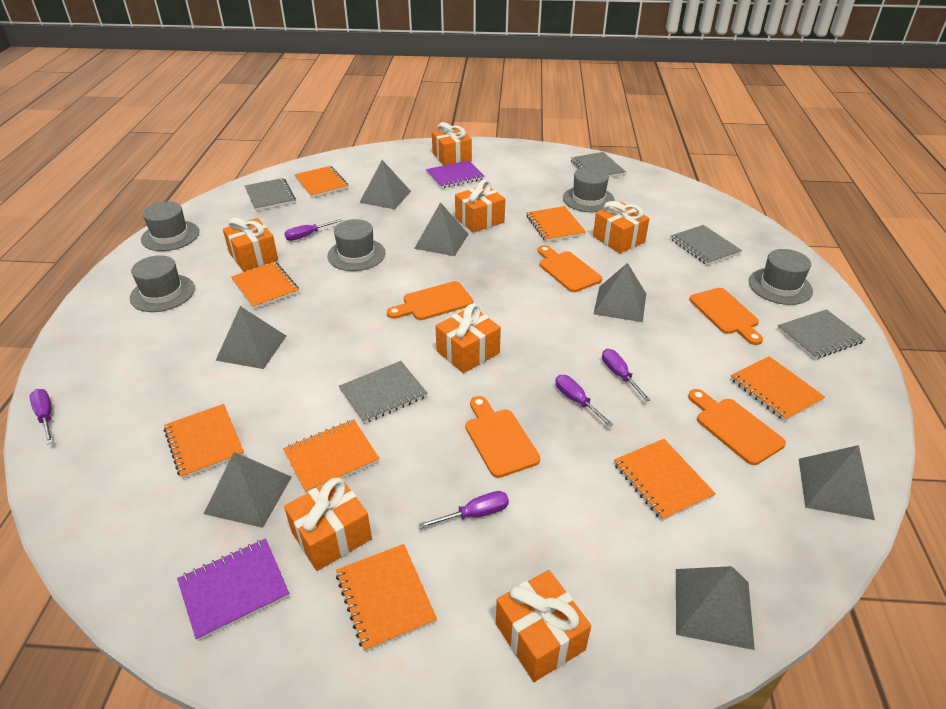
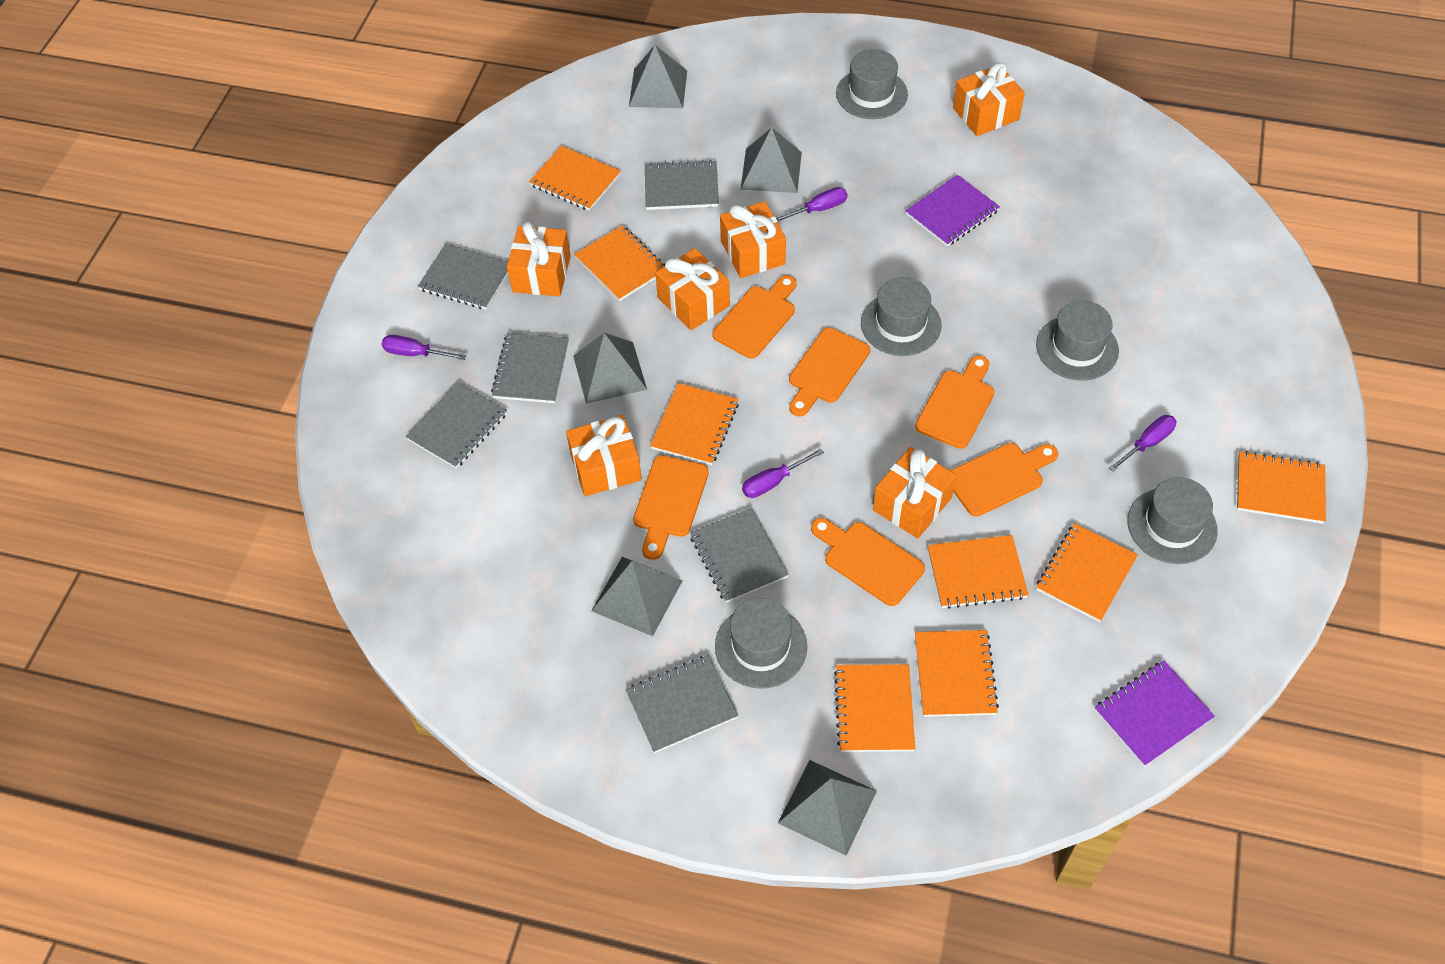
grey notebook: [245,178,296,211] [339,361,428,424] [571,152,626,178] [670,225,742,265] [777,309,865,359] = 5 -> [405,382,507,469] [418,243,508,310] [491,333,569,403] [626,655,738,753] [645,160,719,210] [690,508,789,603] = 6
grey pyramid: [204,452,292,528] [215,306,286,369] [359,160,411,209] [414,202,469,256] [594,263,646,322] [676,566,755,650] [799,445,875,520] = 7 -> [573,333,647,404] [591,557,683,636] [629,45,687,108] [740,128,802,193] [778,760,877,856] = 5
orange cutting board: [387,281,473,320] [466,396,540,478] [538,245,602,292] [688,389,786,465] [689,288,763,345] = 5 -> [633,455,709,560] [713,275,796,358] [789,327,870,417] [811,518,925,606] [915,356,995,449] [950,443,1058,517] = 6
orange gift: [223,217,278,272] [284,476,372,571] [432,122,472,165] [435,303,501,373] [455,180,505,233] [496,570,591,682] [593,201,650,253] = 7 -> [507,221,571,296] [566,415,642,496] [655,248,730,330] [720,201,786,278] [873,447,956,538] [953,62,1025,136] = 6
purple screwdriver: [29,389,53,445] [284,219,342,241] [418,491,509,529] [555,375,614,427] [602,349,650,402] = 5 -> [382,335,466,360] [742,448,824,498] [776,187,847,222] [1109,415,1177,472] = 4

